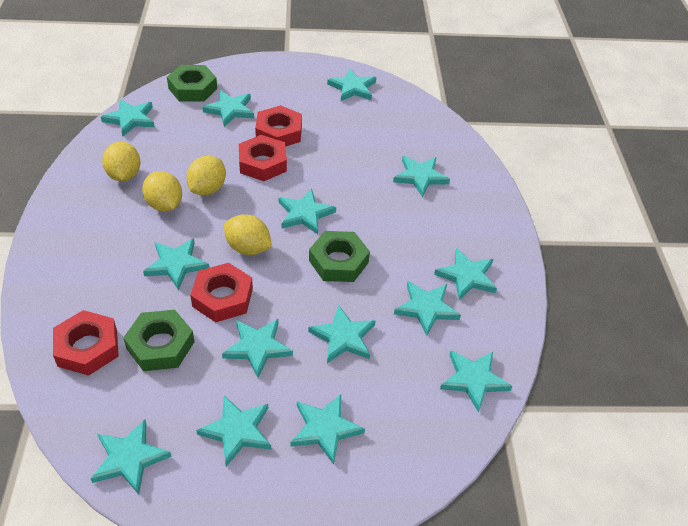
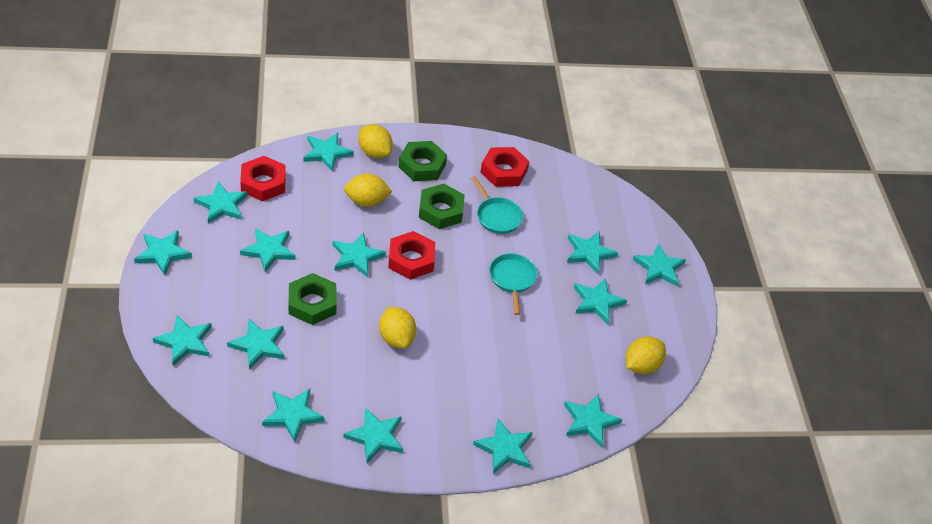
red nut: [53,310,119,376] [190,263,253,322] [239,135,287,181] [255,105,302,147] = 4 -> [240,156,286,201] [388,231,435,280] [481,147,529,187] = 3
turquoise pan: none = 0 -> [471,176,523,234] [489,253,537,315] = 2

